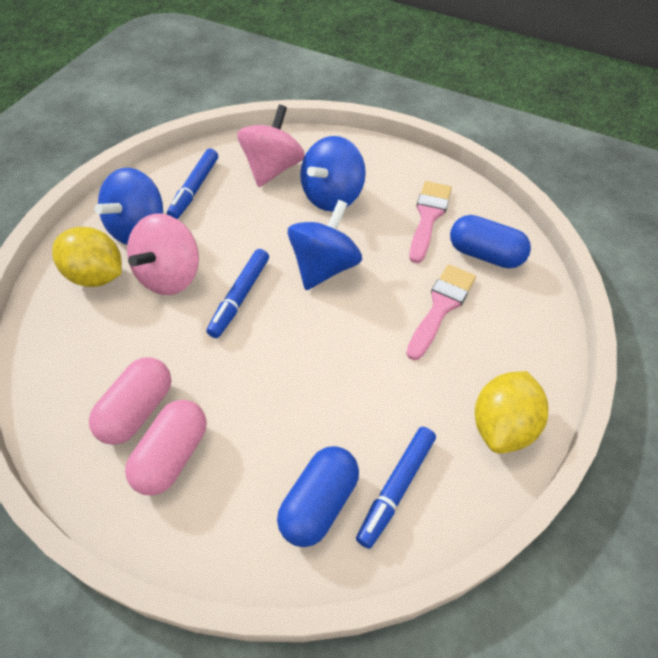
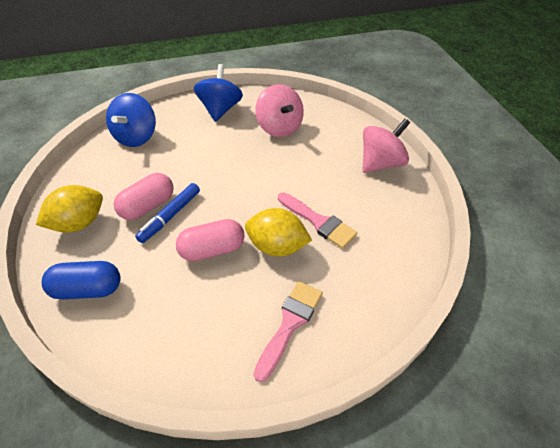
blue capsule: [277,446,359,547] [450,215,531,269] = 2 -> [42,261,121,300] = 1
blue marker: [167,149,218,219] [206,249,269,338] [356,427,436,549] = 3 -> [135,183,200,243] = 1
blue spinning top: [94,168,163,245] [288,200,362,290] [300,136,366,211] = 3 -> [106,93,156,147] [194,64,243,122] = 2

